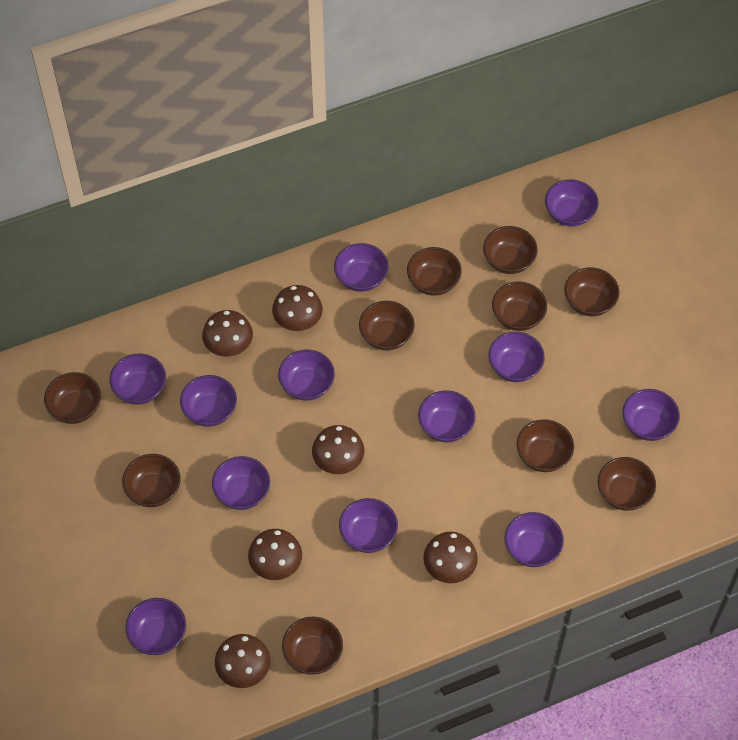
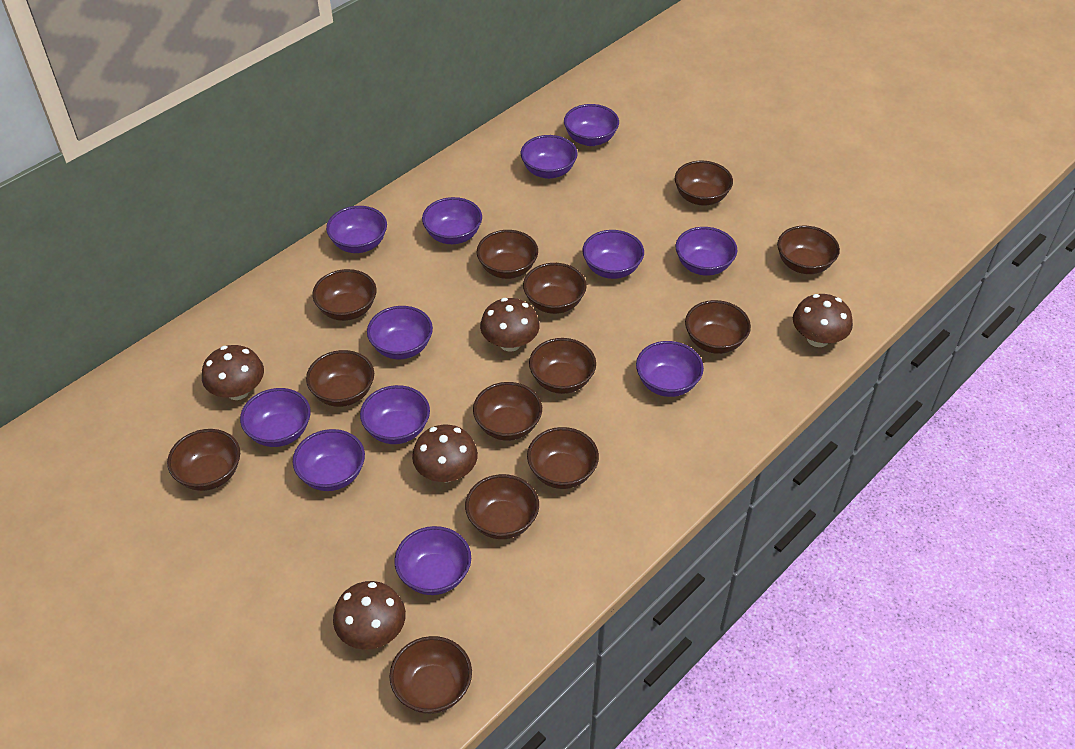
brown bowl: [44,372,101,424] [122,454,180,507] [282,617,343,675] [359,301,415,350] [407,247,462,296] [483,226,538,274] [492,282,547,331] [517,419,574,472] [564,267,620,316] [598,457,656,511] = 10 -> [167,429,240,491] [306,350,374,407] [312,269,376,321] [389,636,472,714] [465,474,539,539] [473,382,542,441] [477,230,538,279] [523,263,587,314] [527,427,599,489] [529,338,596,394] [675,160,733,206] [685,300,751,354] [777,226,840,274] = 13
brown mushroom: [202,310,253,357] [215,634,270,688] [248,529,302,580] [272,285,323,331] [312,425,364,474] [423,532,478,583] = 6 -> [202,345,264,400] [333,581,406,650] [412,425,478,482] [480,298,540,352] [793,294,853,347] = 5

